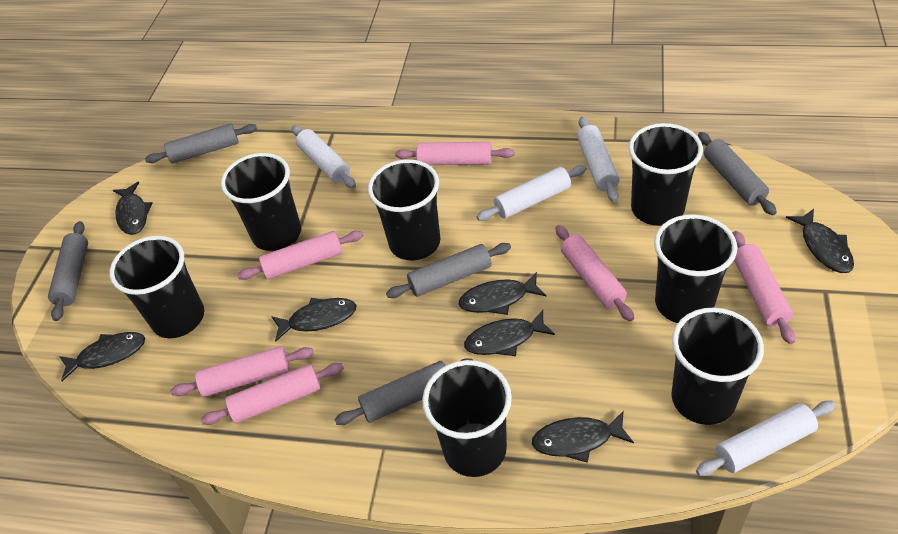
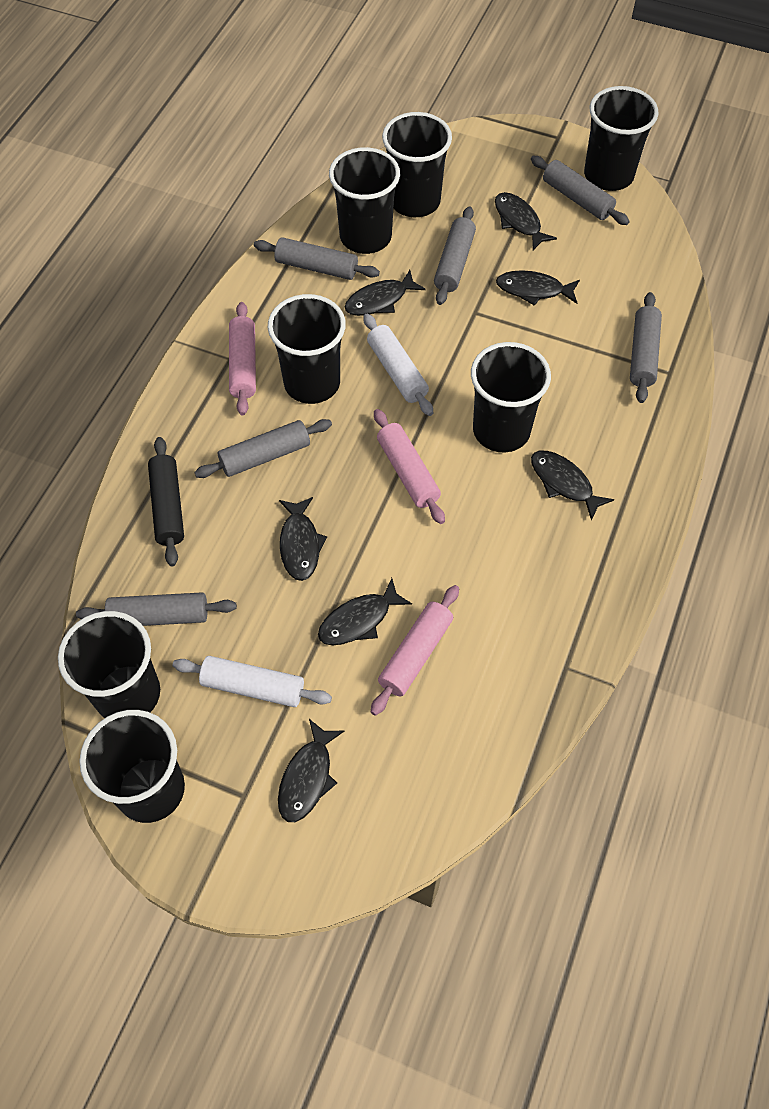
black rolling pin: none = 0 -> [148,437,184,566] = 1
grey rolling pin: [48,221,88,321] [145,123,257,164] [334,359,473,425] [386,243,511,298] [698,132,777,215] = 5 -> [76,592,237,626] [194,419,332,478] [254,237,380,280] [434,206,476,305] [531,156,630,225] [630,292,662,403] = 6
pink rolling pin: [170,346,314,397] [201,363,344,425] [237,231,363,280] [395,142,514,165] [556,225,634,322] [733,231,795,344] = 6 -> [229,302,256,415] [371,585,459,716] [374,409,445,524] = 3
white rolling pin: [292,125,356,188] [477,165,587,221] [577,117,620,202] [696,401,836,476] = 4 -> [173,656,332,707] [363,314,433,416] = 2

